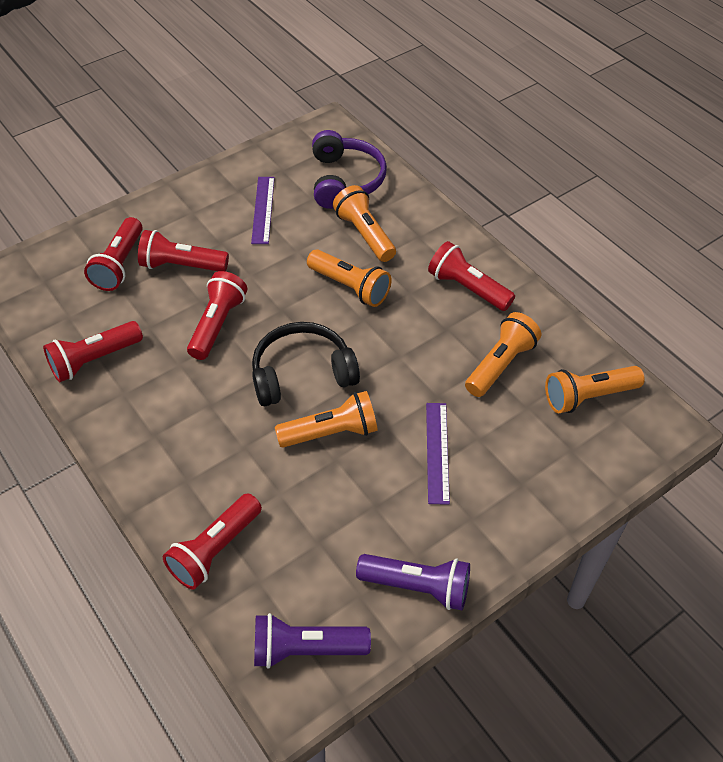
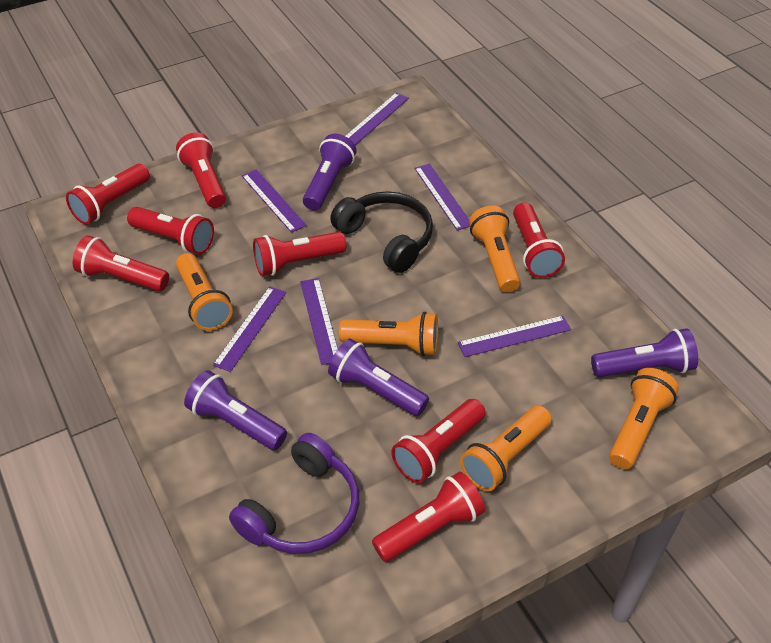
purple flashlight: [254,613,371,669] [356,554,470,610] = 2 -> [184,370,287,450] [303,133,357,211] [328,338,429,416] [591,328,698,377] = 4
purple ruler: [251,177,275,244] [426,403,450,505] = 2 -> [213,286,286,372] [242,169,307,233] [300,278,338,365] [346,93,409,145] [414,164,470,231] [458,316,571,357] = 6
red flashlight: [43,321,143,382] [84,217,143,291] [138,230,229,271] [163,493,262,590] [187,271,247,360] [428,241,515,311] = 6 -> [66,164,150,225] [73,235,169,292] [127,207,214,255] [176,132,226,208] [253,232,346,276] [372,472,485,562] [391,399,486,483] [513,202,565,278] = 8

